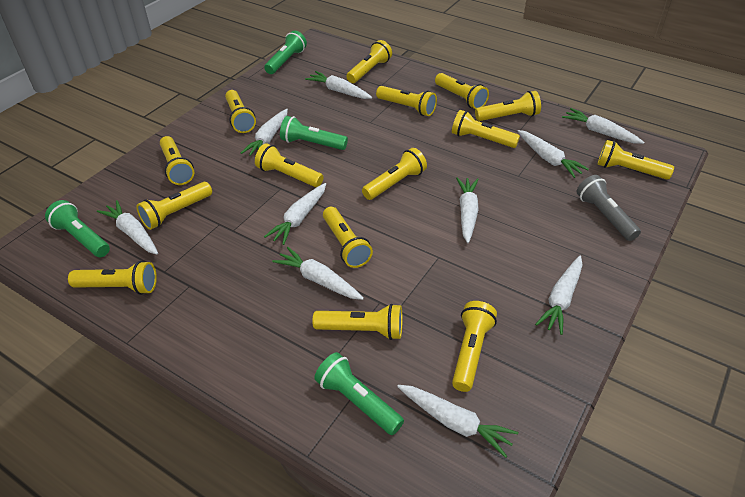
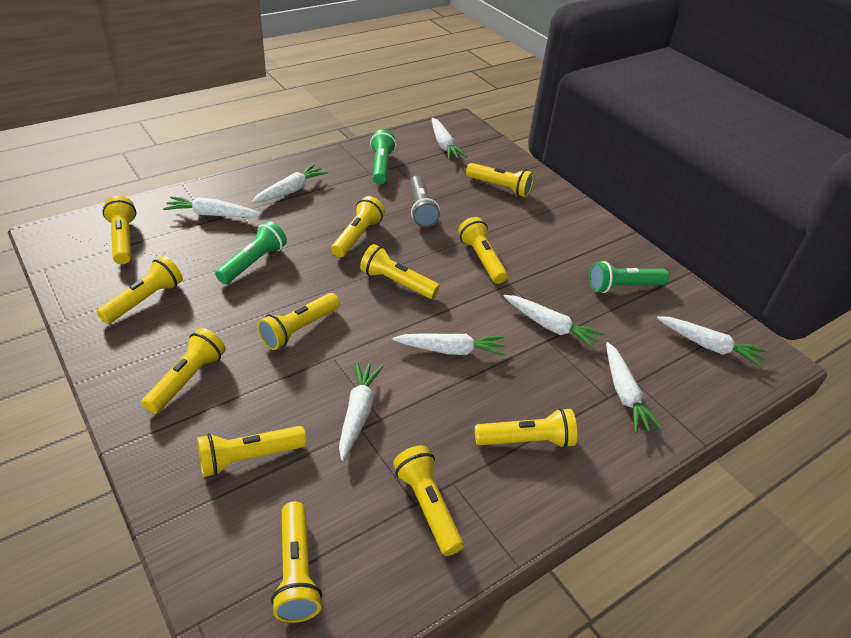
green flashlight: [45,200,110,257] [264,31,307,74] [280,116,348,150] [314,352,404,435] = 4 -> [215,221,287,284] [370,130,396,184] [589,261,669,293] = 3
white carrot: [97,200,158,255] [241,109,288,156] [264,183,326,245] [272,247,364,300] [305,71,372,99] [397,385,518,458] [456,177,479,243] [518,130,589,178] [535,256,583,335] [562,108,644,144] = 10 -> [163,196,260,217] [252,164,328,203] [339,361,383,461] [393,333,506,356] [432,118,467,160] [503,295,604,349] [606,342,663,433] [657,316,766,367] = 8
yellow flashlight: [68,261,157,295] [136,182,212,230] [160,136,194,185] [225,90,256,133] [255,143,324,187] [312,304,402,340] [323,207,373,268] [346,40,392,83] [362,148,427,200] [376,86,437,116] [435,73,489,109] [452,110,520,148] [452,301,497,392] [475,91,541,121] [597,140,674,180] = 15 -> [96,256,183,324] [103,196,136,264] [142,328,226,414] [197,426,306,477] [257,293,340,350] [271,502,322,623] [331,196,385,258] [360,244,440,299] [393,445,463,556] [458,217,508,284] [466,163,534,197] [475,408,577,448] = 12

